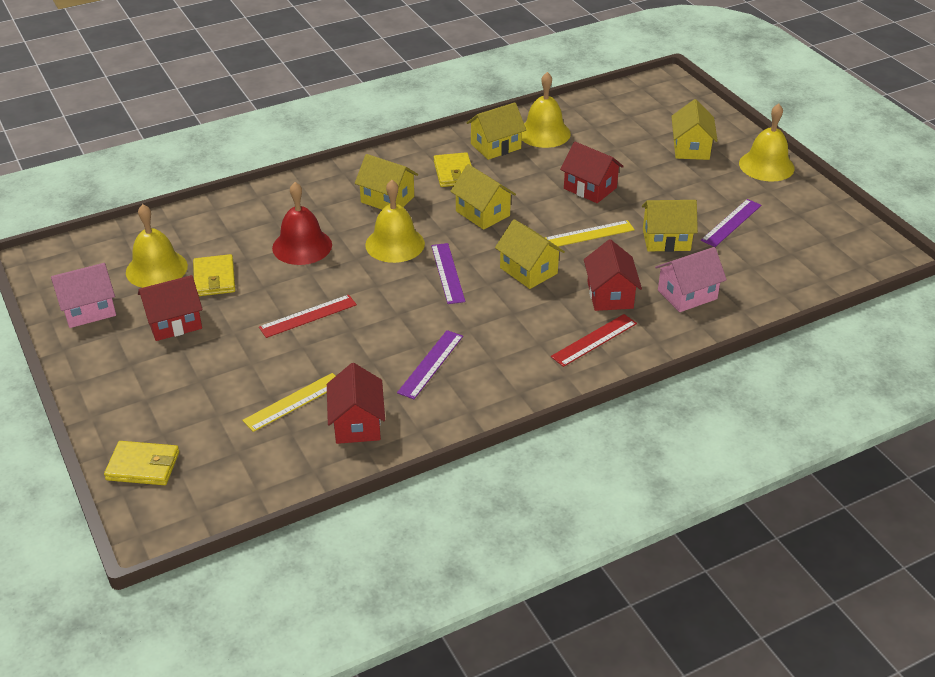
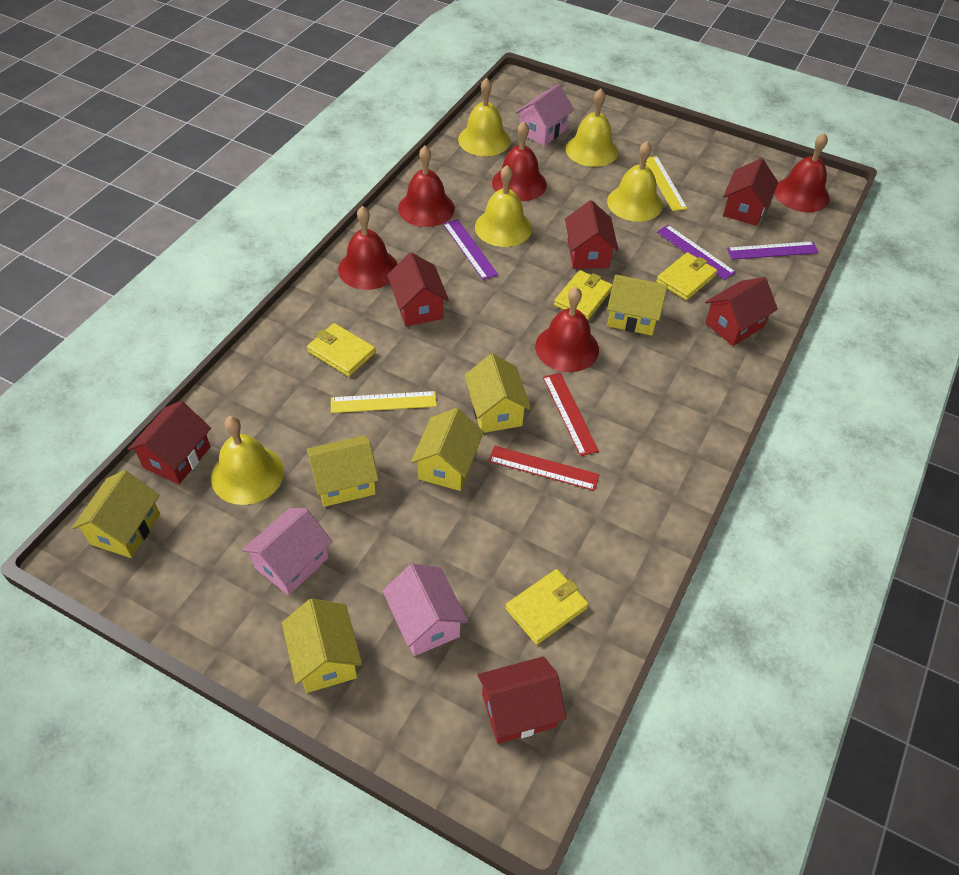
pink house: [51,263,116,328] [655,247,727,312] = 2 -> [242,508,332,595] [383,564,468,656] [515,84,574,146] = 3
red bell: [272,182,332,265] = 1 -> [338,206,397,290] [398,146,455,227] [492,121,547,201] [535,287,599,372] [774,133,829,212] = 5
red house: [138,275,203,341] [327,363,385,444] [560,142,624,203] [584,239,642,311] = 4 -> [127,401,211,484] [387,252,449,326] [477,656,566,744] [565,200,618,269] [705,277,778,346] [723,158,778,226] = 6
yellow bell: [126,204,188,288] [365,180,425,263] [522,72,571,148] [739,104,795,182] = 4 -> [211,416,284,505] [458,78,511,156] [475,165,532,247] [566,88,618,167] [607,141,663,222] = 5
yellow wallet: [104,441,179,485] [193,254,235,296] [434,152,472,187] = 3 -> [307,323,376,377] [505,569,589,645] [554,270,612,320] [656,252,717,300] = 4

